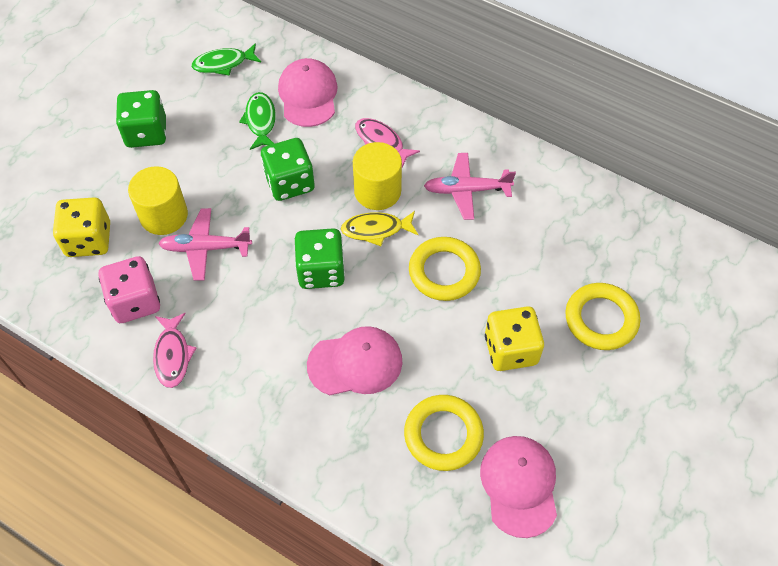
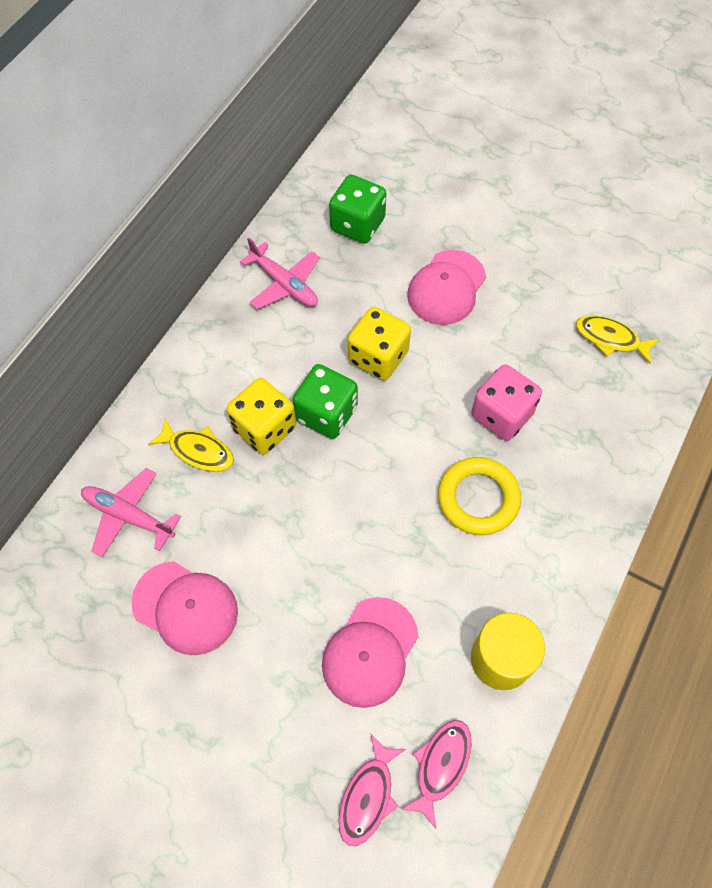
green dice: [116,90,166,148] [261,138,315,201] [295,228,345,289] = 3 -> [292,364,358,439] [329,175,386,244] = 2
green fish: [191,43,261,76] [239,92,276,150] = 2 -> none = 0
yellow cylinder: [128,166,188,235] [353,142,402,210] = 2 -> [471,613,545,690] = 1
yellow fish: [341,211,418,246] = 1 -> [148,418,234,471] [576,315,659,364] = 2
yellow ring: [404,395,484,471] [409,237,481,301] [565,283,640,350] = 3 -> [438,457,521,535] = 1

